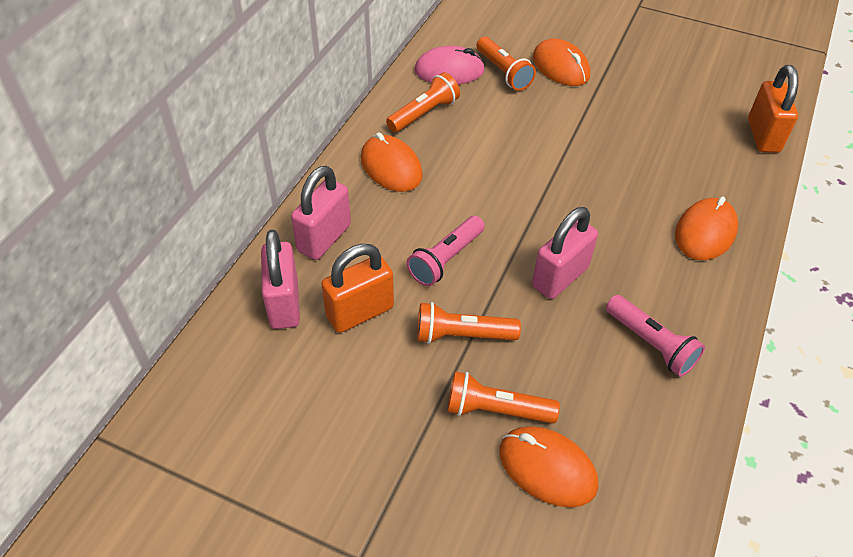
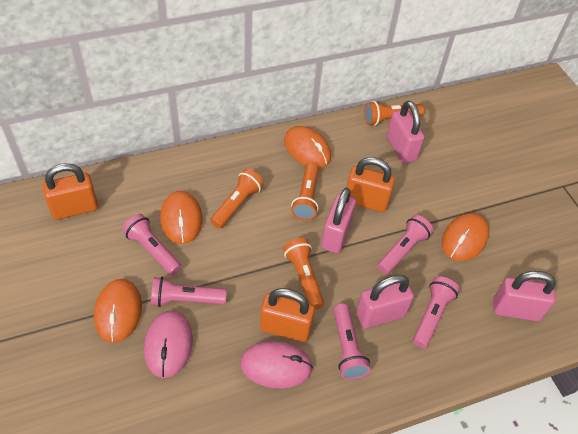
orange padlock: [321,244,394,333] [748,65,798,153] = 2 -> [42,163,98,220] [260,288,315,342] [347,157,395,212] = 3
pink flashlight: [407,216,485,286] [606,295,705,377] = 2 -> [122,214,182,275] [151,277,227,307] [334,303,370,380] [377,215,433,274] [413,276,459,348] = 5
pink mouse: [414,46,485,85] = 1 -> [144,310,193,378] [240,341,313,388] = 2
pink padlock: [261,230,300,329] [291,166,351,260] [532,207,598,299] = 3 -> [321,188,356,254] [356,275,414,329] [387,101,424,164] [493,271,556,321] = 4

